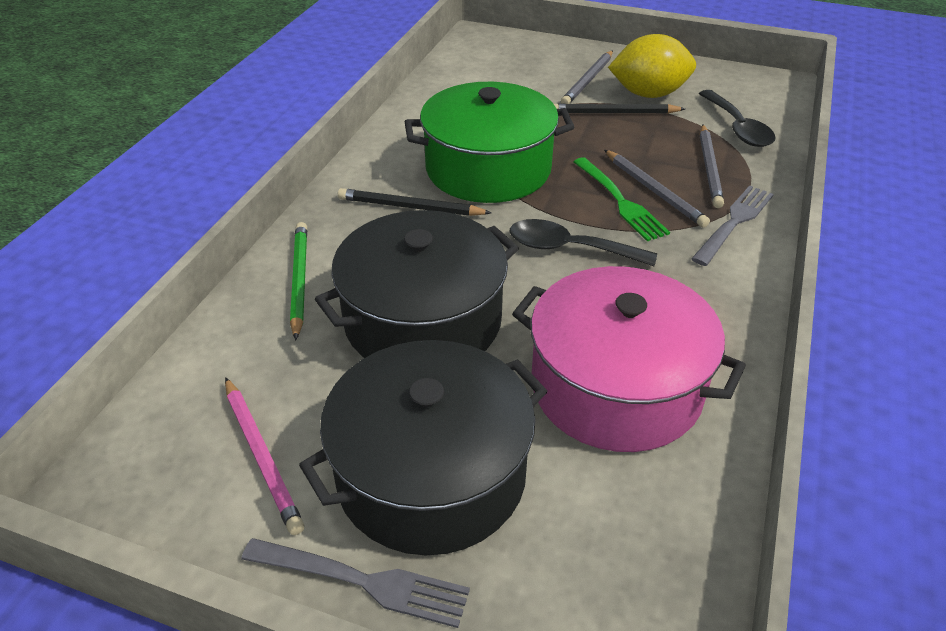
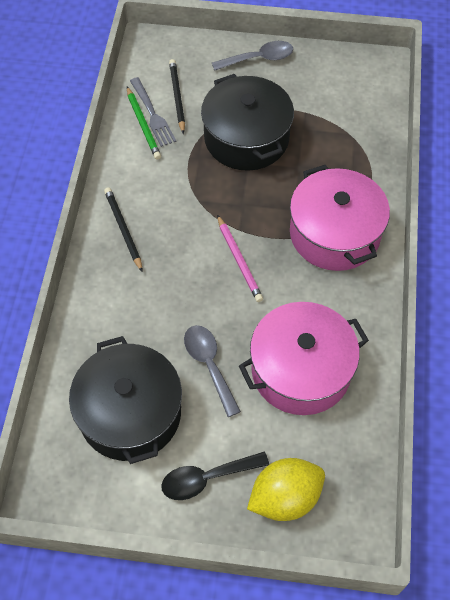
black spoon: [510,219,657,266] [699,90,776,147] = 2 -> [161,452,269,500] = 1
green fork: [573,157,670,241] = 1 -> none = 0
green pot: [405,82,574,203] = 1 -> none = 0
grey fork: [241,538,470,628] [691,185,774,266] = 2 -> [130,77,176,147] = 1
grey pencil: [561,50,613,104] [604,150,710,228] [700,125,724,208] = 3 -> none = 0
grey spoon: none = 0 -> [184,325,241,417] [212,41,293,71] = 2
pink pot: [512,266,746,452] = 1 -> [239,302,369,415] [290,165,390,271] = 2

